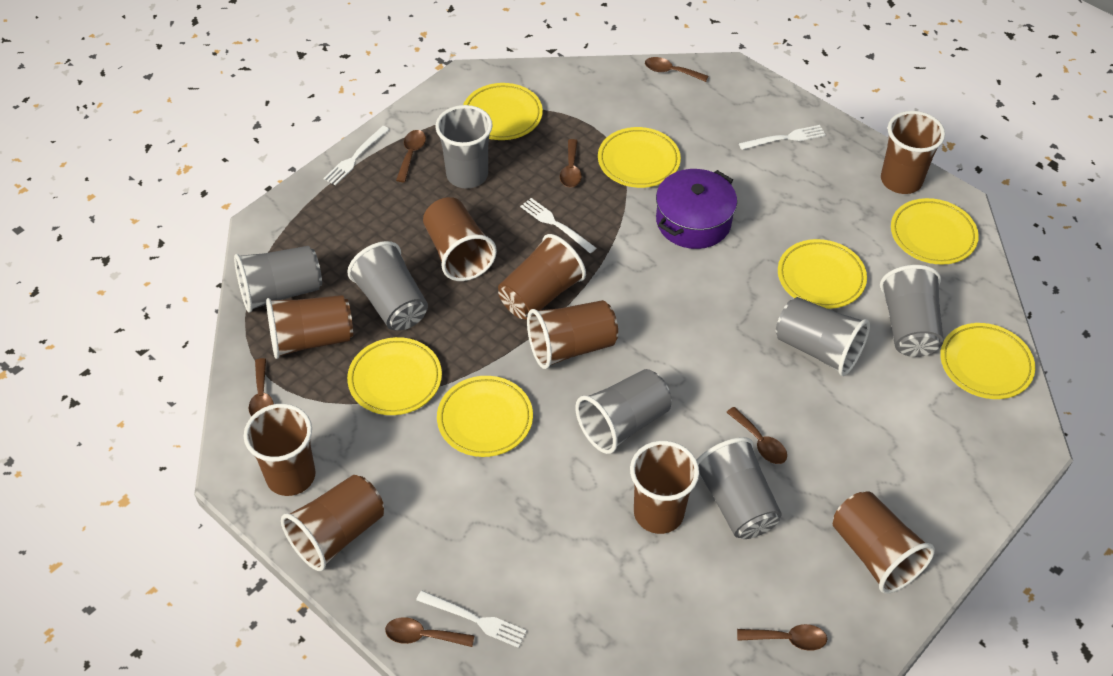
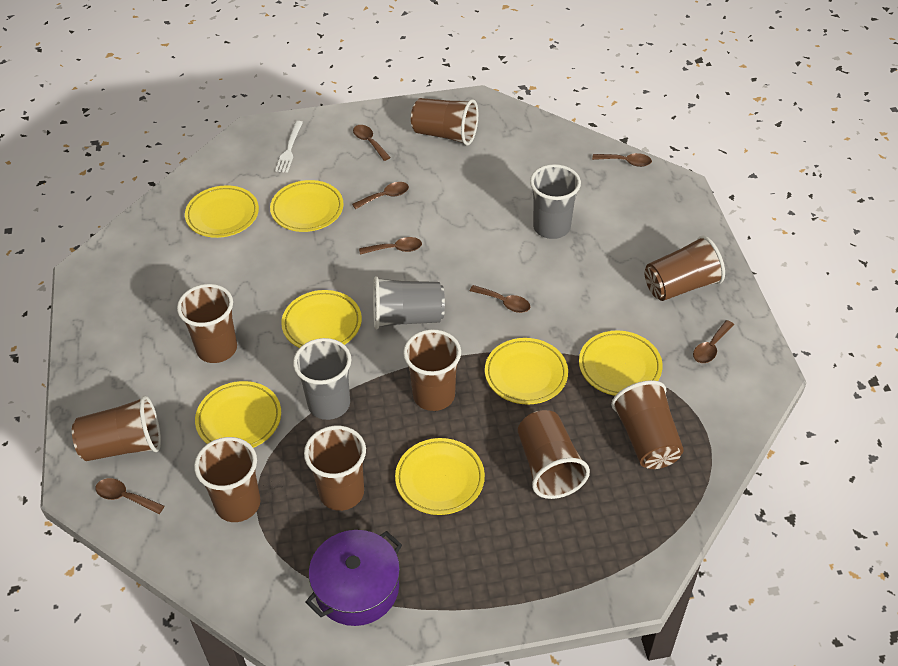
grey cup: [234,246,322,312] [347,241,428,331] [435,105,493,188] [575,369,671,454] [697,437,782,539] [776,297,870,376] [880,265,943,357] = 7 -> [293,338,351,420] [373,276,445,329] [530,164,581,239] = 3
white fork: [323,126,389,186] [416,590,527,648] [520,198,596,254] [739,125,826,150] = 4 -> [275,121,303,173] = 1

